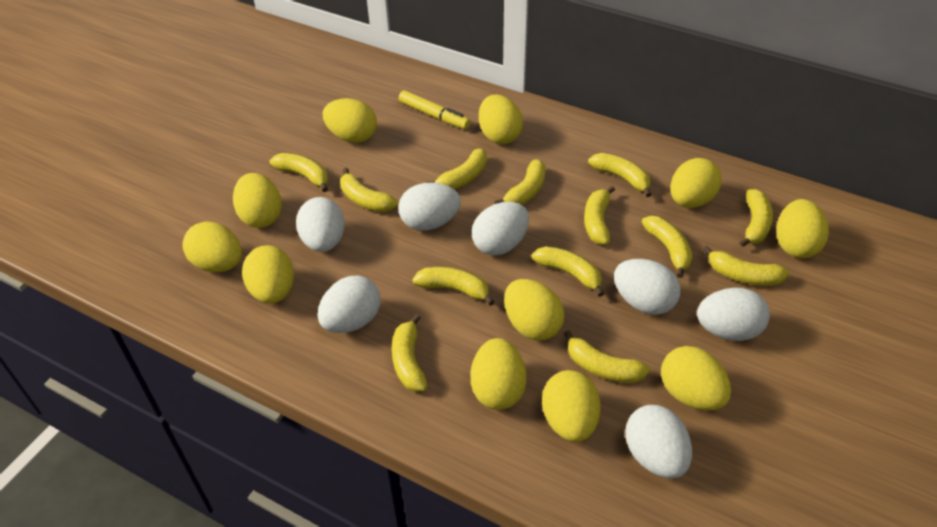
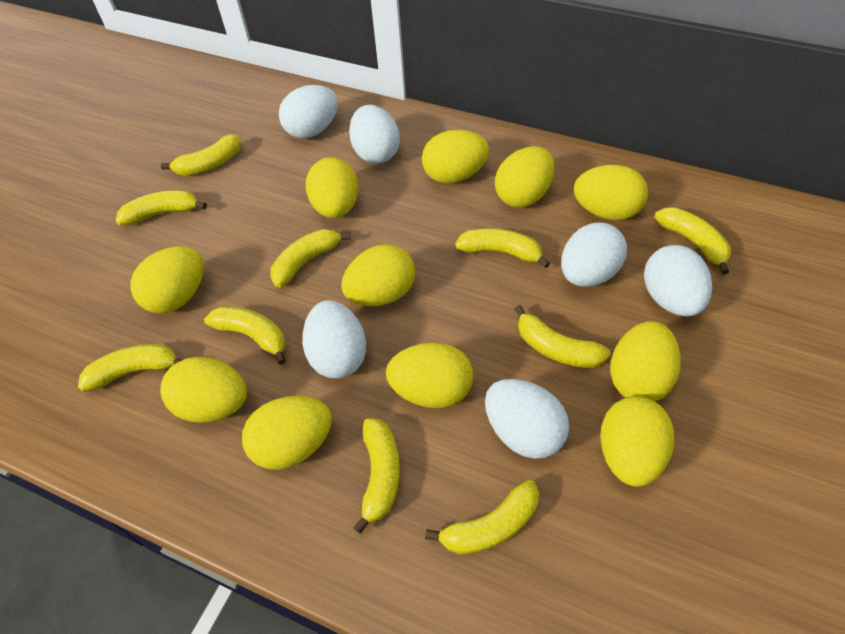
white egg: [296,197,345,252] [317,276,381,333] [398,183,461,231] [472,202,529,256] [614,259,681,315] [625,405,692,479] [697,287,770,341] = 7 -> [279,85,338,138] [302,300,366,378] [349,105,400,164] [485,379,569,459] [561,222,627,287] [644,245,712,317] = 6
yellow banana: [269,153,328,192] [340,168,398,212] [392,314,427,392] [412,267,495,306] [426,148,487,189] [494,159,546,205] [532,246,604,297] [564,330,650,383] [584,186,615,245] [588,153,652,197] [642,216,692,278] [703,246,789,286] [739,189,773,247] = 13 -> [78,344,182,391] [116,190,207,225] [161,134,242,176] [204,306,286,365] [270,229,351,288] [353,418,400,534] [425,480,539,555] [455,228,550,268] [515,305,611,368] [654,207,731,274] = 10
yellow marker: [399,90,470,129] = 1 -> none = 0

